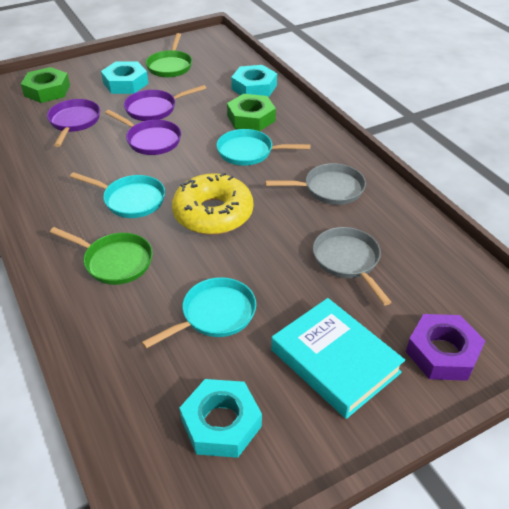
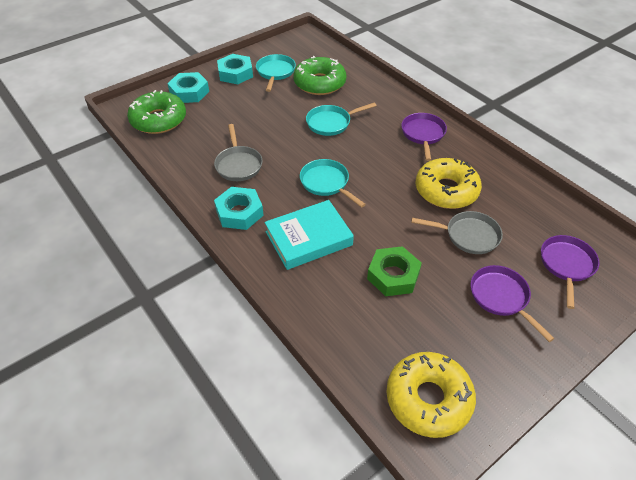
green donut: none = 0 -> [127,90,186,134] [293,56,346,95] = 2
green nut: [21,67,70,103] [227,94,276,131] = 2 -> [367,246,422,296] = 1
green pan: [50,227,153,285] [146,33,192,77] = 2 -> none = 0
purple nut: [406,314,485,381] = 1 -> none = 0
yellow donut: [172,172,253,235] = 1 -> [386,352,476,438] [416,158,482,209] = 2

